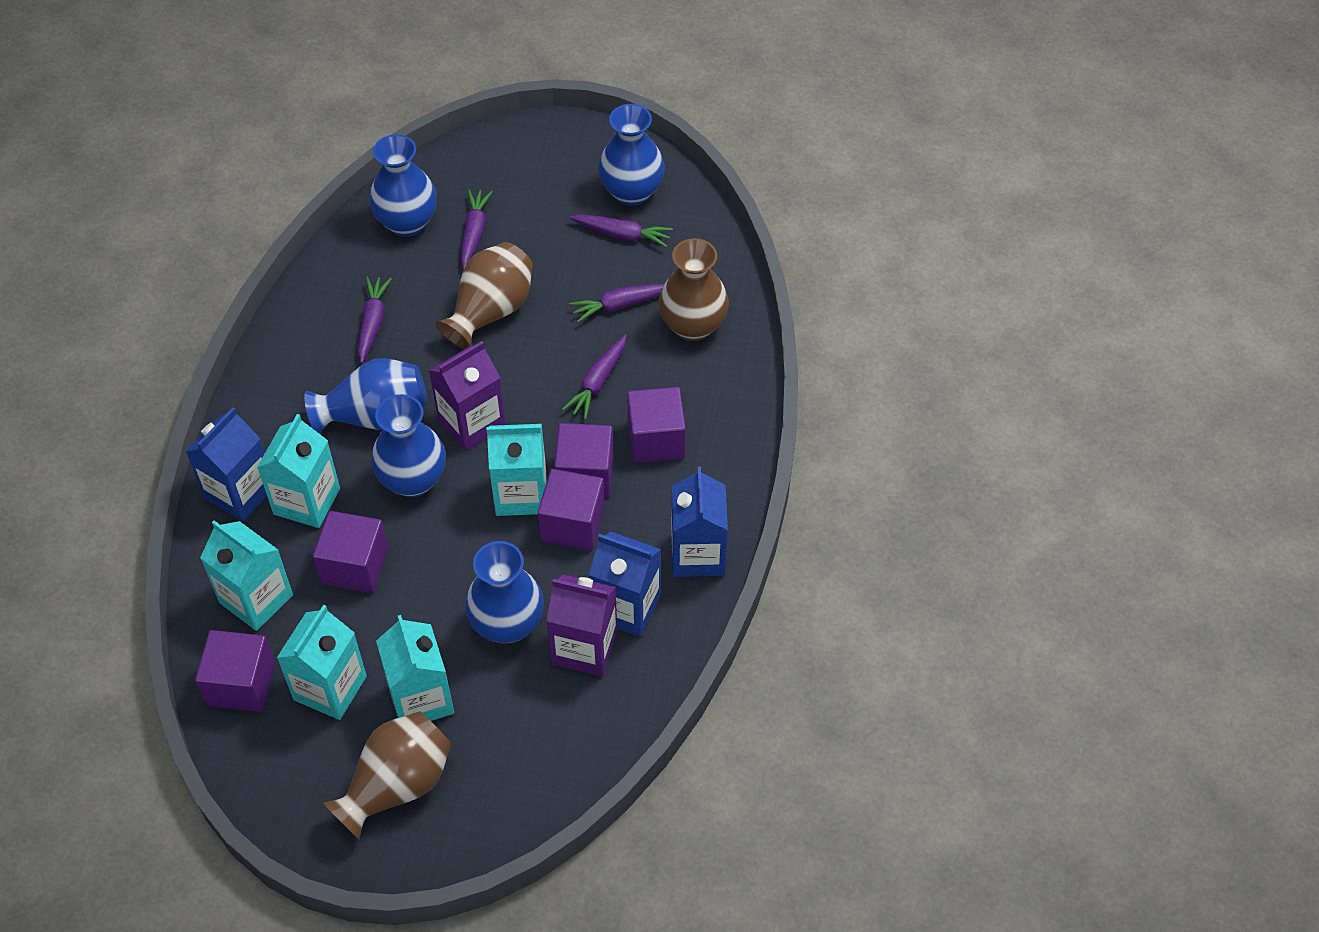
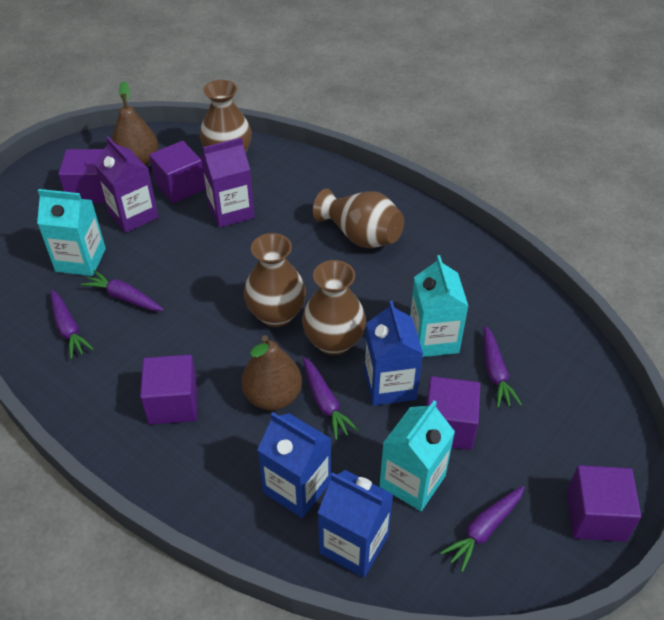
blue vase: [304,358,427,433] [369,134,437,237] [371,394,446,497] [465,541,544,643] [598,104,665,206] = 5 -> none = 0
brown pear: none = 0 -> [111,81,158,166] [241,335,302,410] = 2
brown vase: [323,711,451,839] [436,242,533,349] [658,238,729,341] = 3 -> [200,80,252,153] [244,233,306,327] [302,260,366,355] [313,188,404,248] = 4
turquoise carton: [200,521,293,631] [257,414,340,528] [277,605,367,720] [376,615,454,721] [486,424,546,516] = 5 -> [37,189,106,276] [380,400,455,511] [410,255,468,357] = 3

